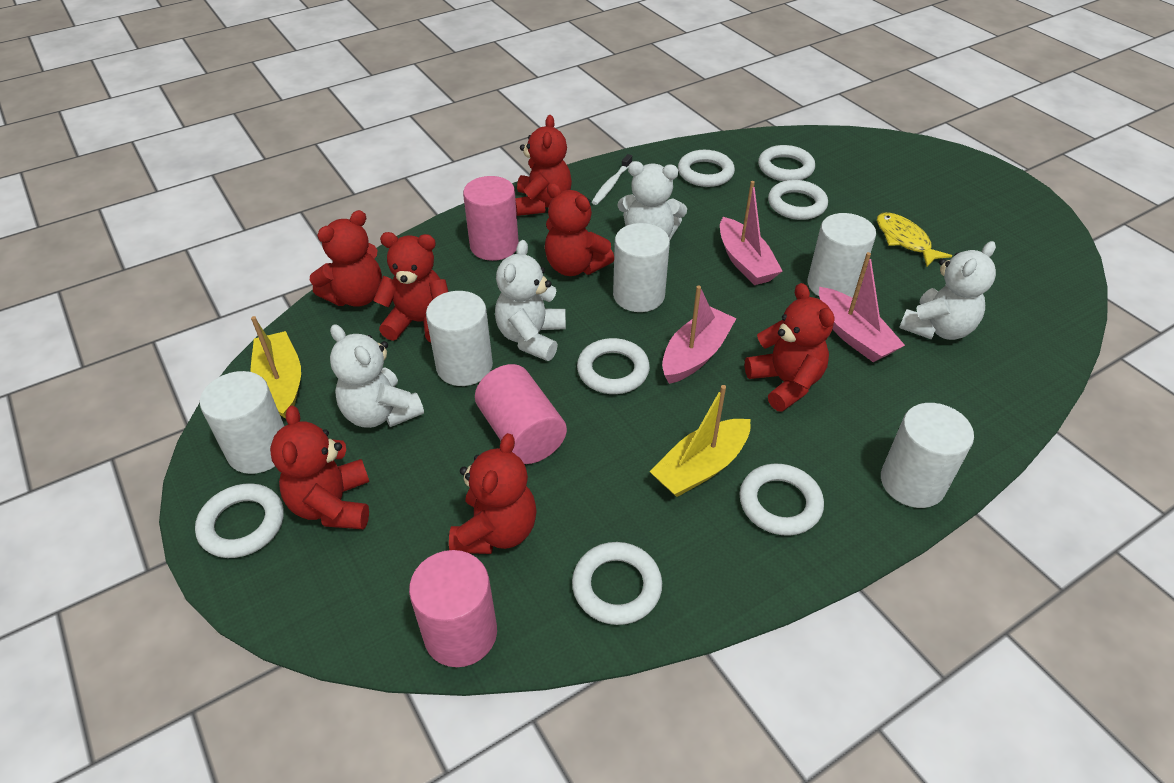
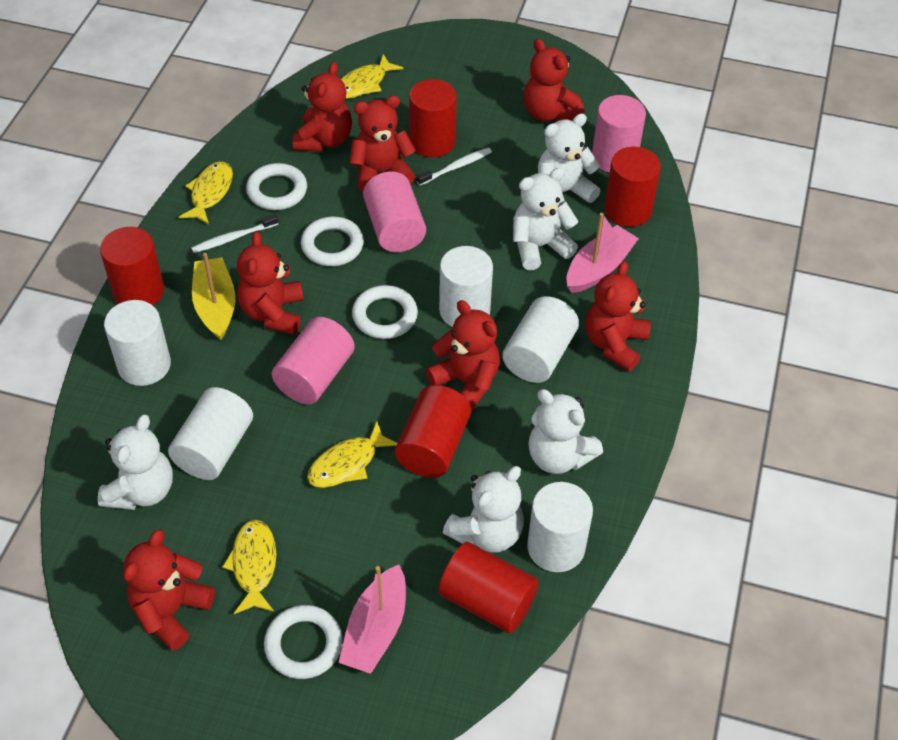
pink boat: [662,286,737,384] [720,181,783,285] [819,252,905,362] = 3 -> [338,565,406,674] [567,213,639,293] = 2
red cylinder: none = 0 -> [100,227,164,305] [395,385,471,478] [409,79,457,157] [438,542,539,633] [604,147,661,227] = 5
white ring: [195,483,284,558] [572,542,662,625] [577,338,650,394] [678,150,735,187] [739,464,824,536] [758,145,815,181] [768,180,828,220] = 7 -> [246,163,307,210] [264,605,343,679] [301,217,364,266] [352,285,418,339] = 4
white teddy bear: [330,324,424,428] [495,240,566,361] [617,161,687,240] [899,241,996,340] = 4 -> [98,415,173,510] [443,466,524,553] [513,168,579,270] [528,389,603,474] [538,113,600,203] = 5
white toothbrush: [592,154,632,205] = 1 -> [191,214,278,253] [417,148,492,186] = 2
yellow boat: [251,316,301,419] [649,385,751,497] = 2 -> [192,253,235,340] = 1
yellow fish: [877,212,952,267] = 1 -> [179,161,233,224] [222,519,276,614] [307,422,397,488] [341,54,403,99] = 4

